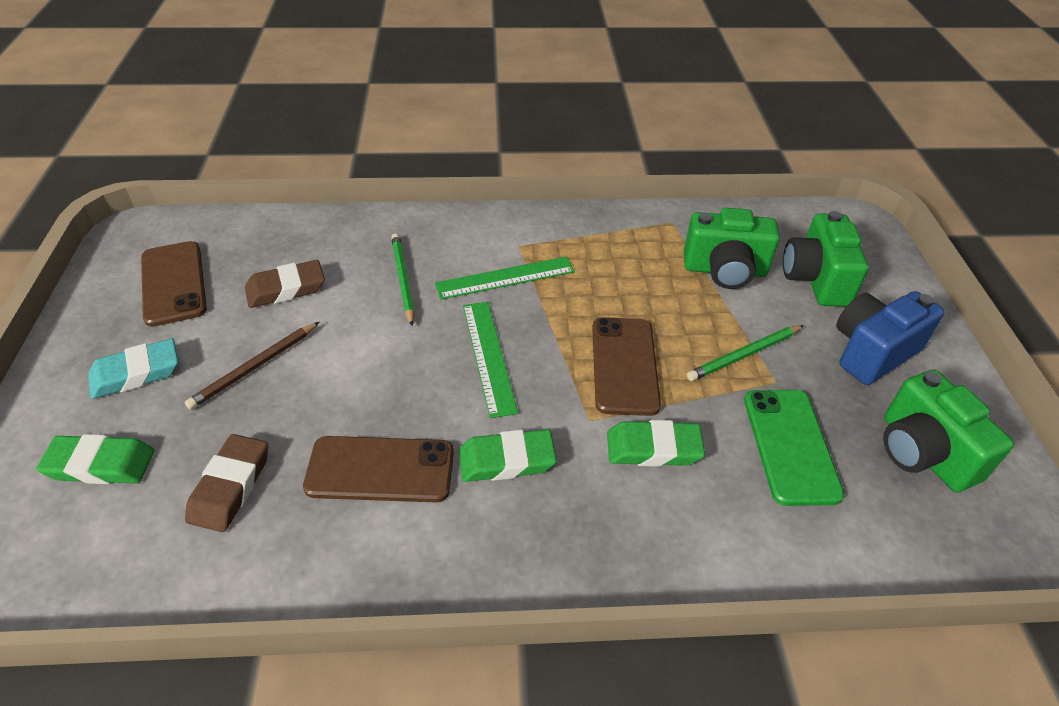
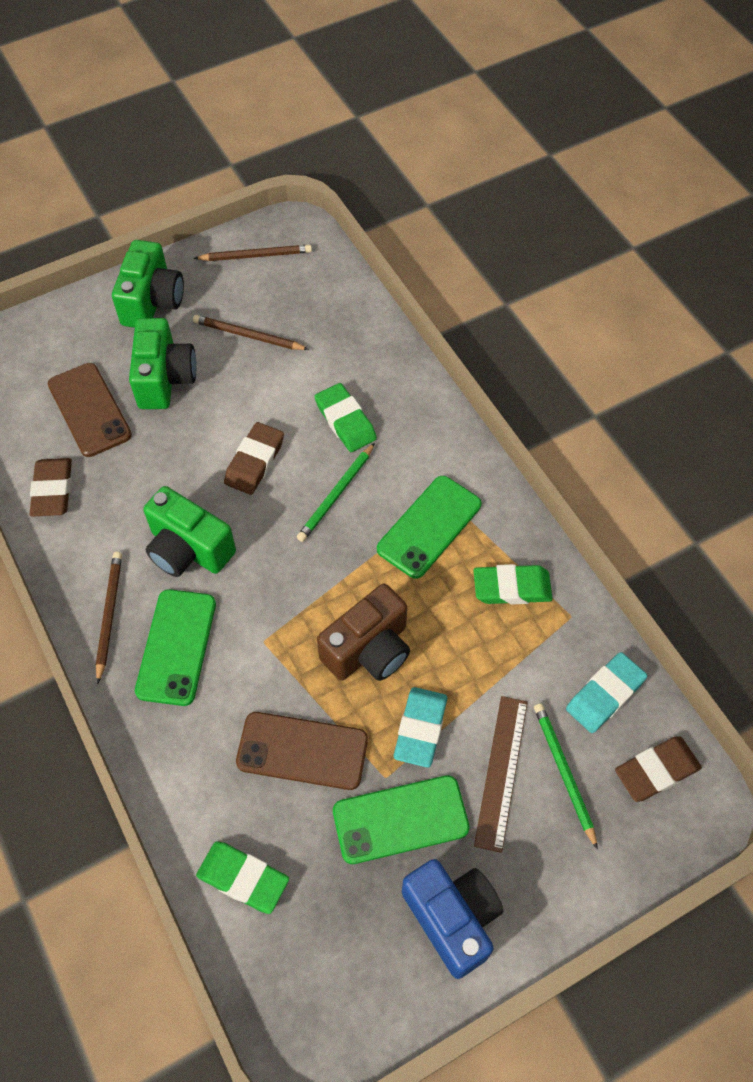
brown camera: none = 0 -> [317,583,410,681] = 1
brown eraser: [185,434,268,532] [245,260,325,308] = 2 -> [30,458,72,517] [224,422,284,495] [615,736,702,802] = 3
brown pencil: [185,322,319,410] = 1 -> [96,552,122,684] [193,245,312,261] [193,315,309,350] = 3
brown phone: [141,241,207,327] [303,436,454,502] [592,317,661,416] = 3 -> [48,363,132,457] [236,712,368,790] = 2
brown ruler: none = 0 -> [474,696,528,853] = 1
green phone: [744,390,844,506] = 1 -> [135,589,216,706] [333,775,470,864] [377,476,481,579] = 3
green ruler: [435,256,575,299] [463,302,518,418] = 2 -> none = 0
turquoise eraser: [88,338,178,399] = 1 -> [394,687,447,768] [566,652,647,733] = 2

